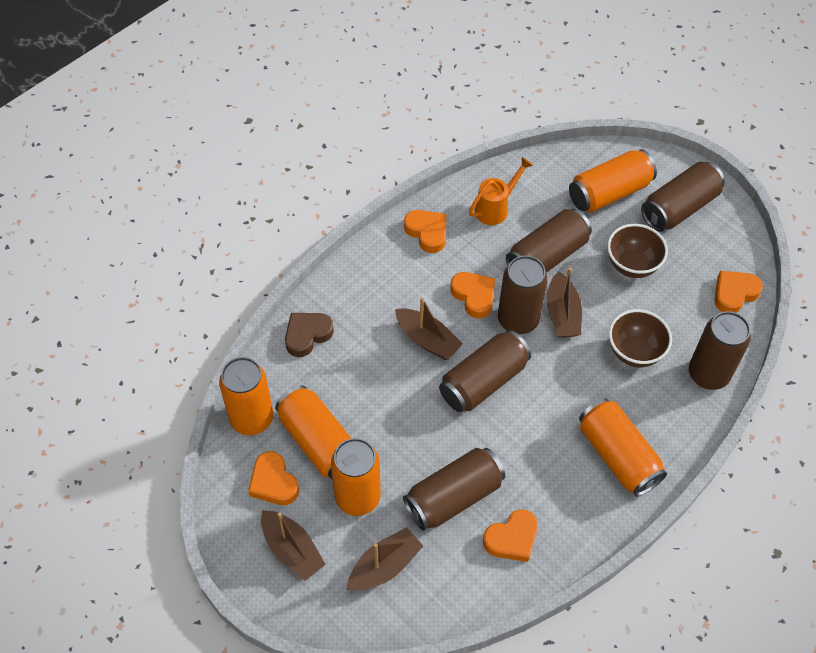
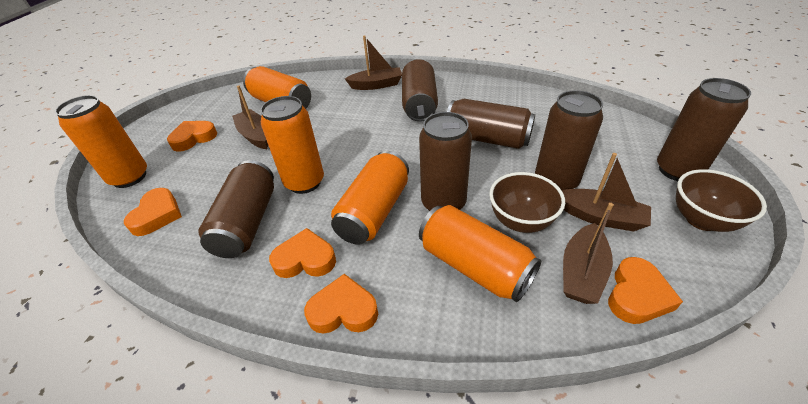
brown heart: [285,313,334,357] = 1 -> none = 0
orange watering can: [469,157,533,225] = 1 -> none = 0

